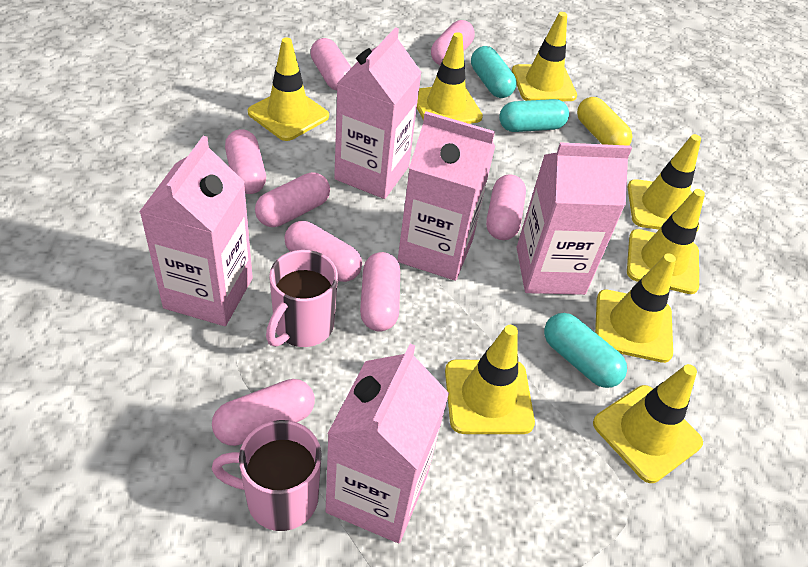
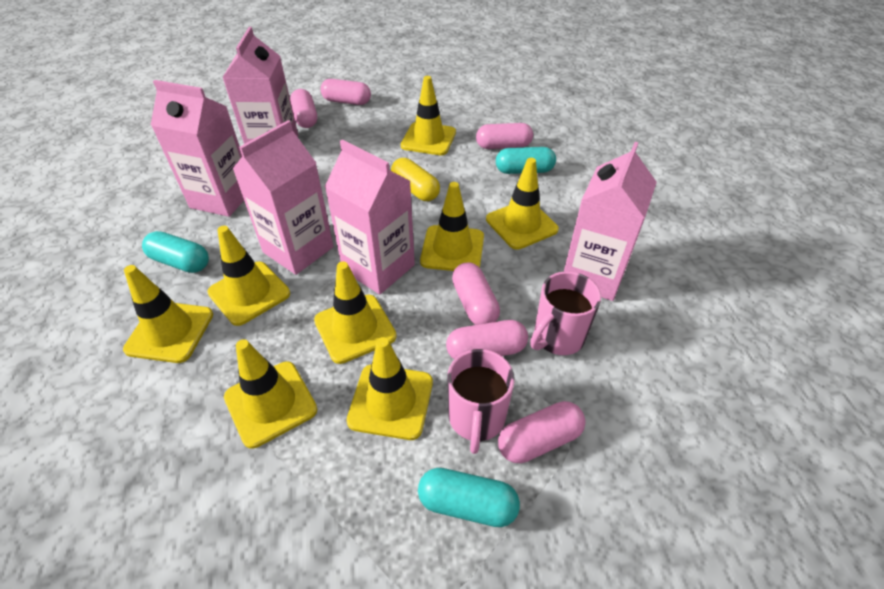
pink capsule: [212,379,315,446] [225,129,266,194] [255,172,330,227] [285,221,362,282] [310,38,351,91] [360,252,400,331] [431,20,475,65] [486,174,526,240] = 8 -> [290,89,317,128] [320,79,371,105] [446,320,528,359] [452,262,500,325] [476,123,533,149] [498,401,586,463] = 6

